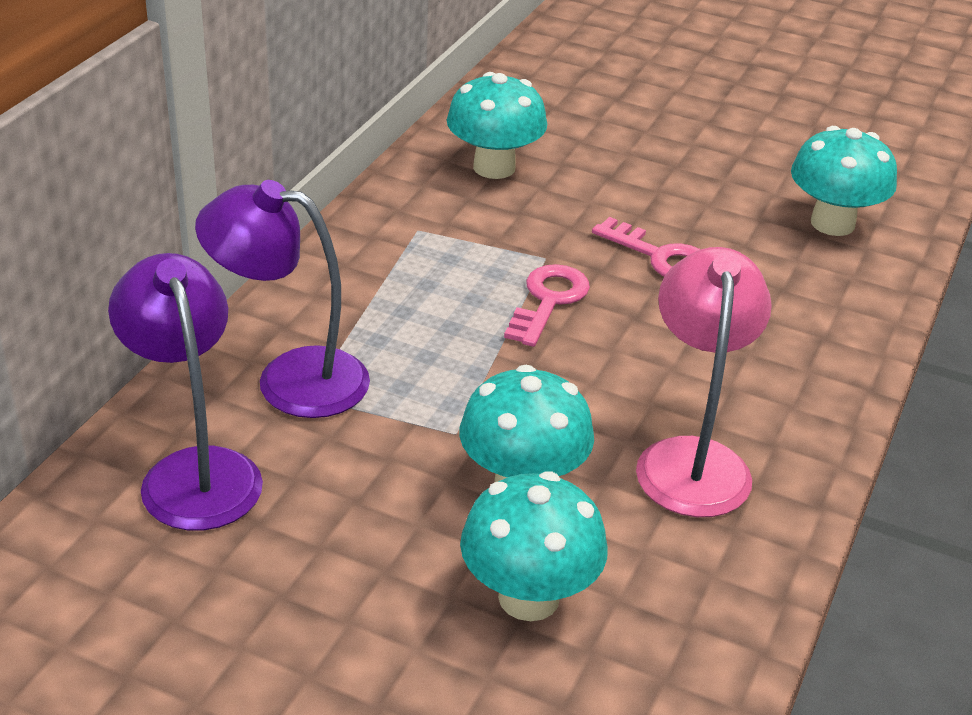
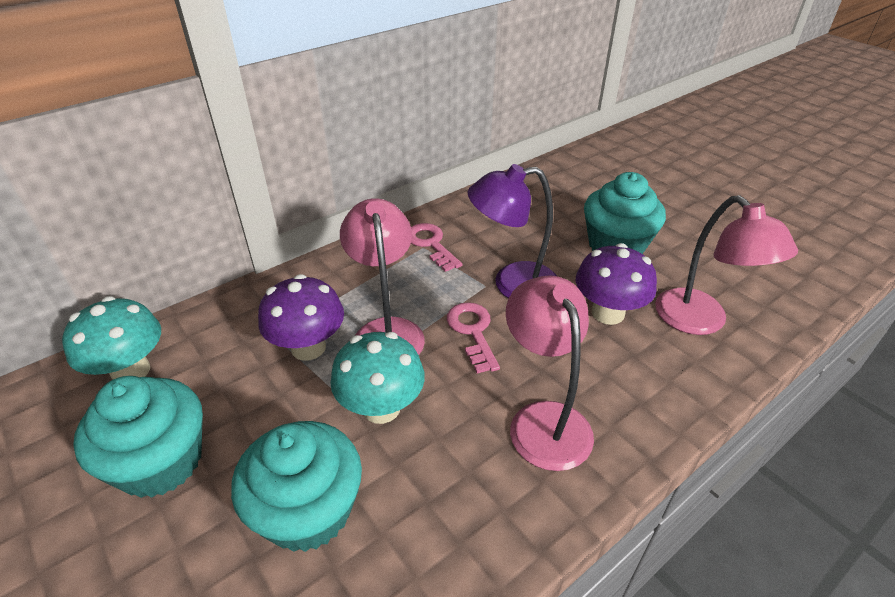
pink lamp: [636,247,772,517] = 1 -> [340,198,425,355] [506,275,594,471] [655,195,798,335] = 3
purple lamp: [108,253,263,531] [195,180,370,418] = 2 -> [468,164,557,298] = 1
purple mushroom: none = 0 -> [258,274,344,361] [576,243,657,325] = 2
turquoise cupcake: none = 0 -> [73,376,203,498] [231,421,362,552] [584,172,666,254] = 3
turquoise mushroom: [447,72,547,179] [459,365,594,483] [460,471,608,621] [791,126,897,236] = 4 -> [62,296,161,380] [331,332,425,424] = 2

